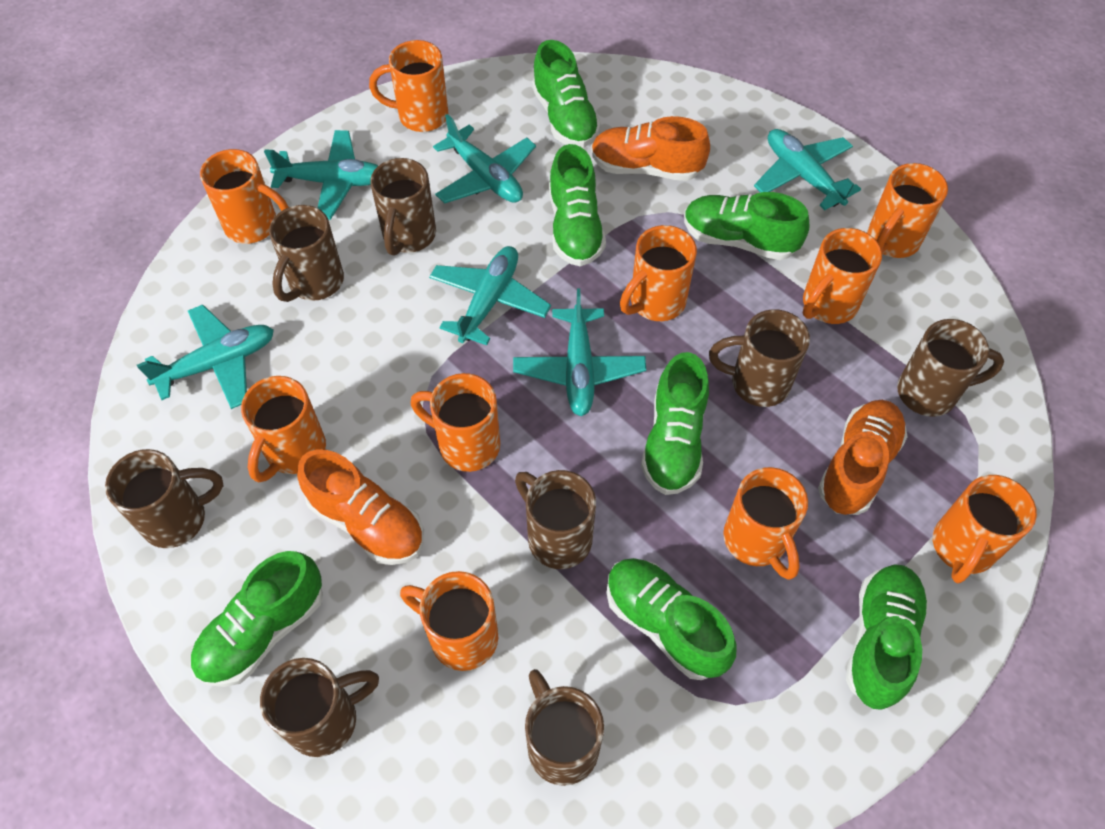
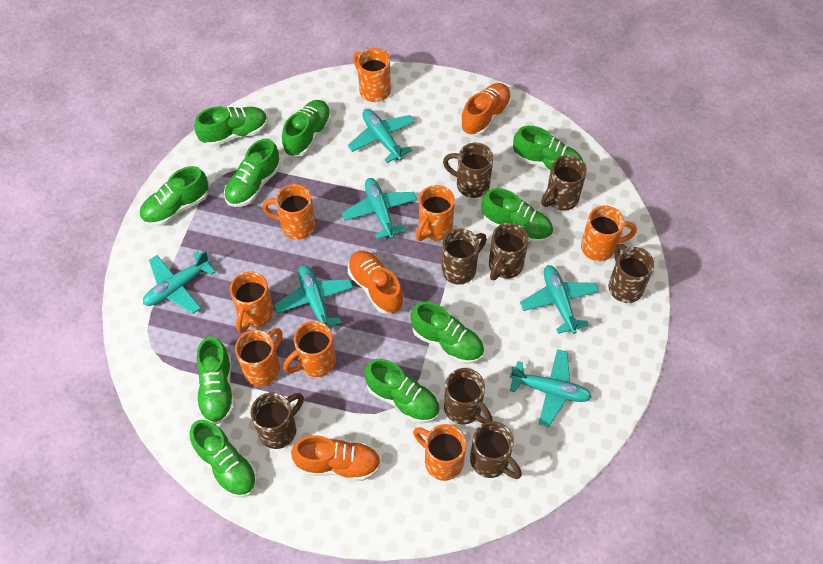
green shoe: [190,551,323,687] [532,40,601,148] [549,144,606,266] [607,558,737,680] [641,352,709,495] [684,192,809,260] [846,564,929,710] = 7 -> [139,166,208,226] [190,420,257,498] [194,106,268,147] [196,337,235,425] [224,138,280,207] [282,100,331,156] [364,359,440,424] [410,302,484,364] [481,188,553,243] [513,126,583,171] = 10
orange mug: [200,149,289,244] [241,376,326,482] [369,40,448,132] [400,571,498,671] [411,373,500,472] [620,225,697,321] [723,467,808,580] [803,228,882,324] [867,163,948,258] [933,475,1037,583] = 10 -> [230,271,274,333] [235,328,282,386] [263,184,315,240] [283,321,336,377] [353,48,391,102] [413,424,466,481] [416,185,455,241] [581,206,637,261] = 8

